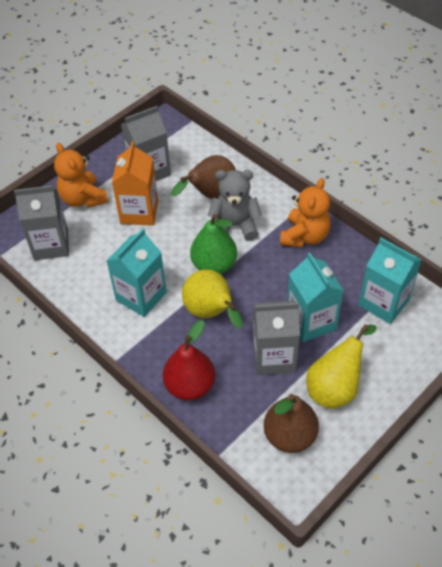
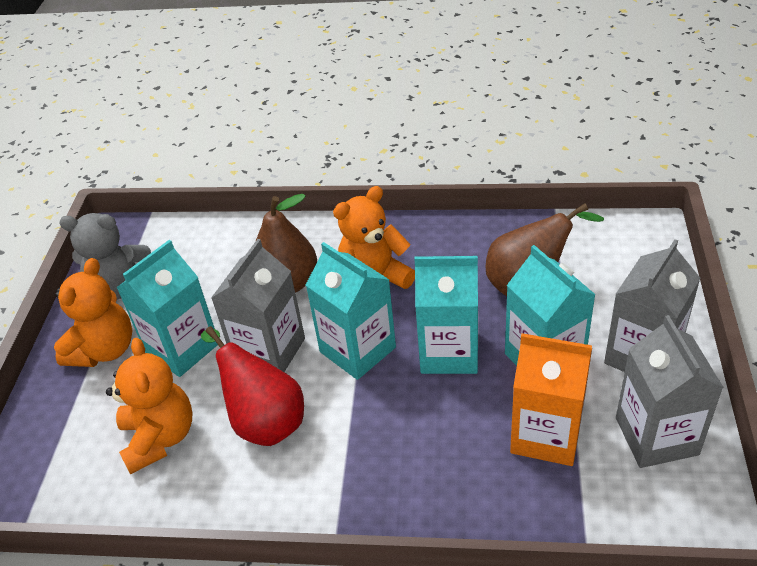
green pear: [190,214,237,274] = 1 -> none = 0
orange teddy bear: [54,143,109,208] [280,178,331,247] = 2 -> [54,258,132,367] [106,338,192,475] [333,186,415,289] = 3
turquoise carton: [107,228,167,317] [287,252,344,342] [359,238,422,324] = 3 -> [116,240,218,377] [306,242,396,380] [415,256,478,374] [505,245,596,366] = 4
yellow pear: [182,269,243,329] [306,324,377,409] = 2 -> none = 0

